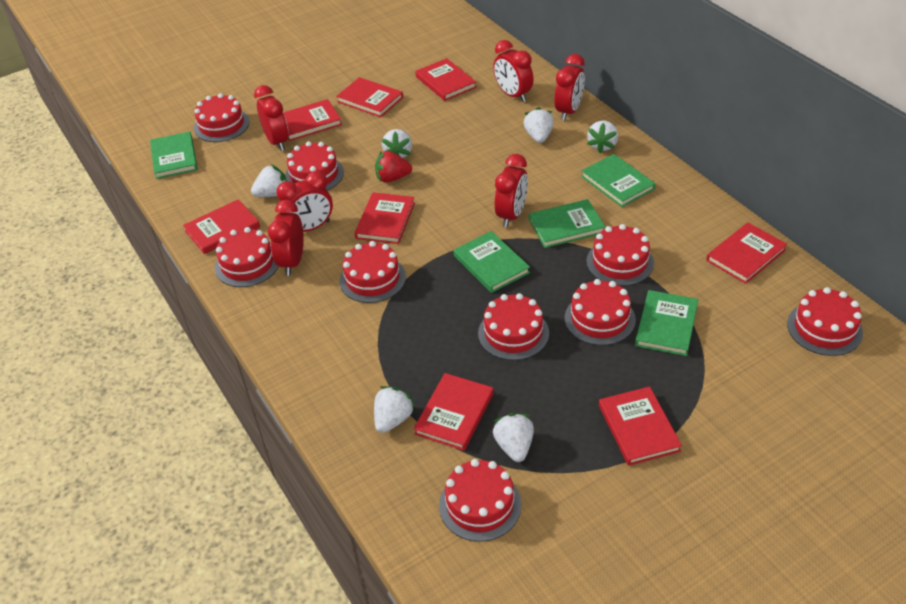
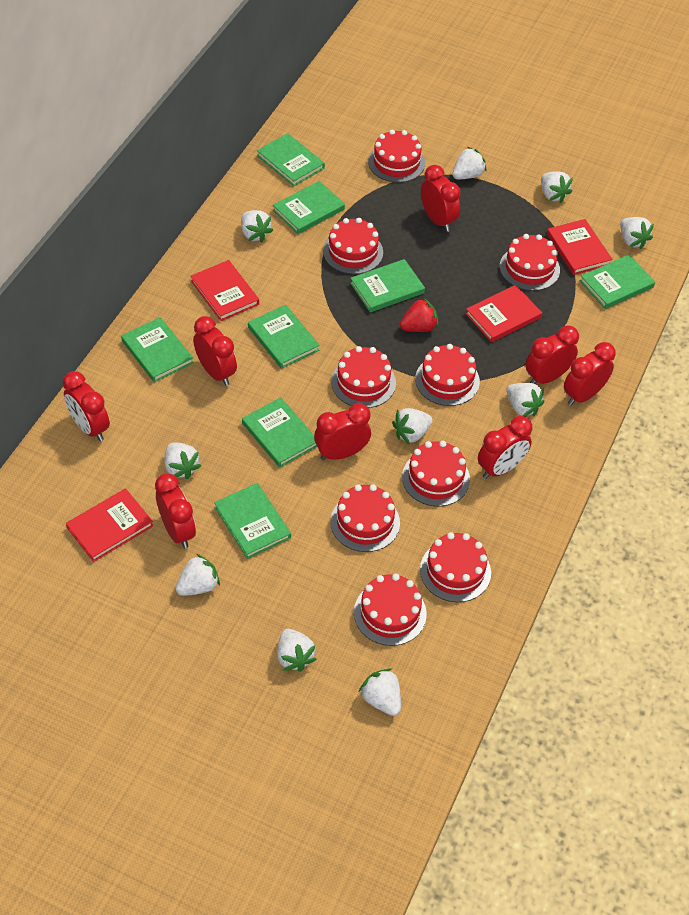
green book: [150,132,198,179] [454,231,530,293] [529,199,605,248] [581,154,655,207] [635,290,698,356] = 5 -> [121,317,194,382] [214,483,291,559] [242,397,317,468] [248,305,320,369] [257,133,325,186] [273,181,345,234] [350,259,425,312] [580,255,655,309] = 8
red book: [183,199,260,254] [283,99,342,141] [336,77,403,117] [355,192,415,244] [414,373,494,451] [415,58,476,101] [599,386,682,466] [706,223,787,284] = 8 -> [66,488,153,562] [191,260,259,321] [465,285,542,342] [547,219,612,275] = 4
red clock: [254,85,289,151] [268,200,304,276] [277,171,333,232] [493,40,534,102] [495,154,528,227] [555,54,585,121] = 6 -> [63,371,110,441] [155,473,196,549] [193,316,237,386] [314,403,371,460] [421,165,461,232] [478,416,532,479] [525,325,579,384] [564,342,616,406] = 8
white strawberry: [251,164,287,197] [374,386,415,433] [382,129,412,158] [493,413,534,462] [524,107,554,143] [587,121,618,153] = 6 -> [164,443,201,479] [176,554,220,596] [241,210,273,242] [277,629,317,672] [359,668,401,716] [392,408,433,444] [452,147,486,179] [506,383,544,417] [541,171,573,203] [620,217,654,249] = 10

